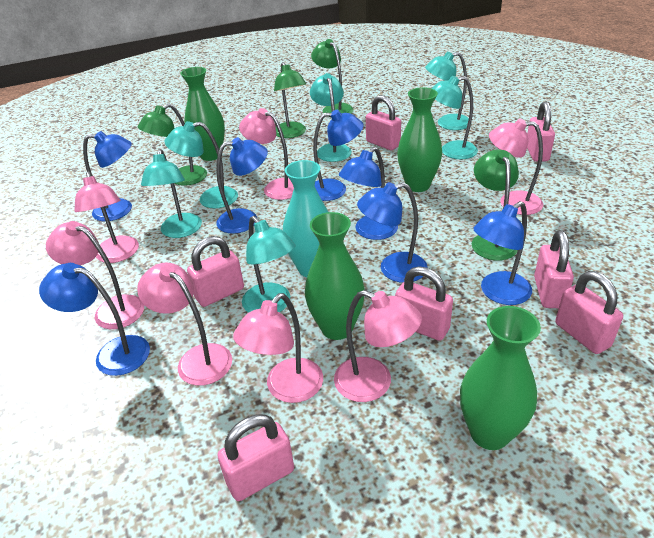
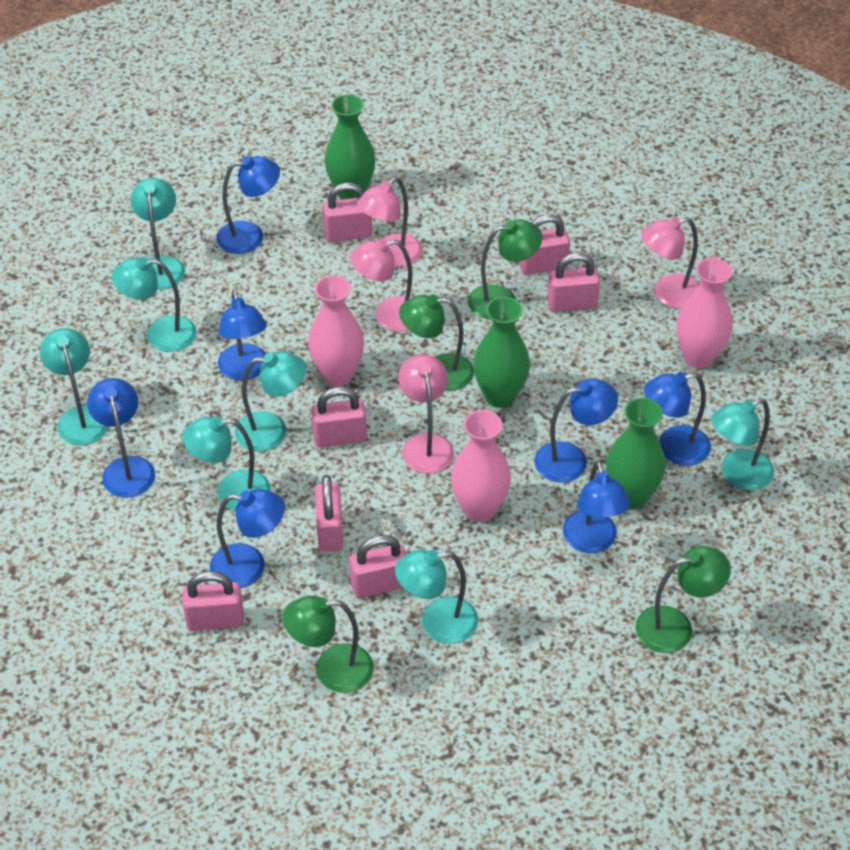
green vase: [180,67,225,161] [305,212,365,340] [397,87,442,192] [460,306,541,450] = 4 -> [324,94,375,200] [473,297,530,408] [606,398,665,510] = 3
pink lamp: [46,221,144,329] [74,172,139,263] [137,262,232,386] [233,293,323,403] [239,108,294,200] [334,290,422,402] [489,119,543,215] = 7 -> [350,238,412,332] [357,177,423,267] [399,354,454,474] [641,217,700,309] = 4
pink vase: none = 0 -> [308,275,364,386] [451,410,511,522] [676,258,732,369] = 3
turquoise lamp: [141,149,202,238] [164,121,238,209] [242,216,296,313] [310,73,352,162] [425,52,469,130] [431,76,478,159] = 6 -> [40,328,109,445] [112,257,196,352] [130,178,185,290] [182,416,271,511] [235,351,306,451] [395,550,478,644] [711,398,774,491] = 7
turquoise vase: [283,160,328,277] = 1 -> none = 0

